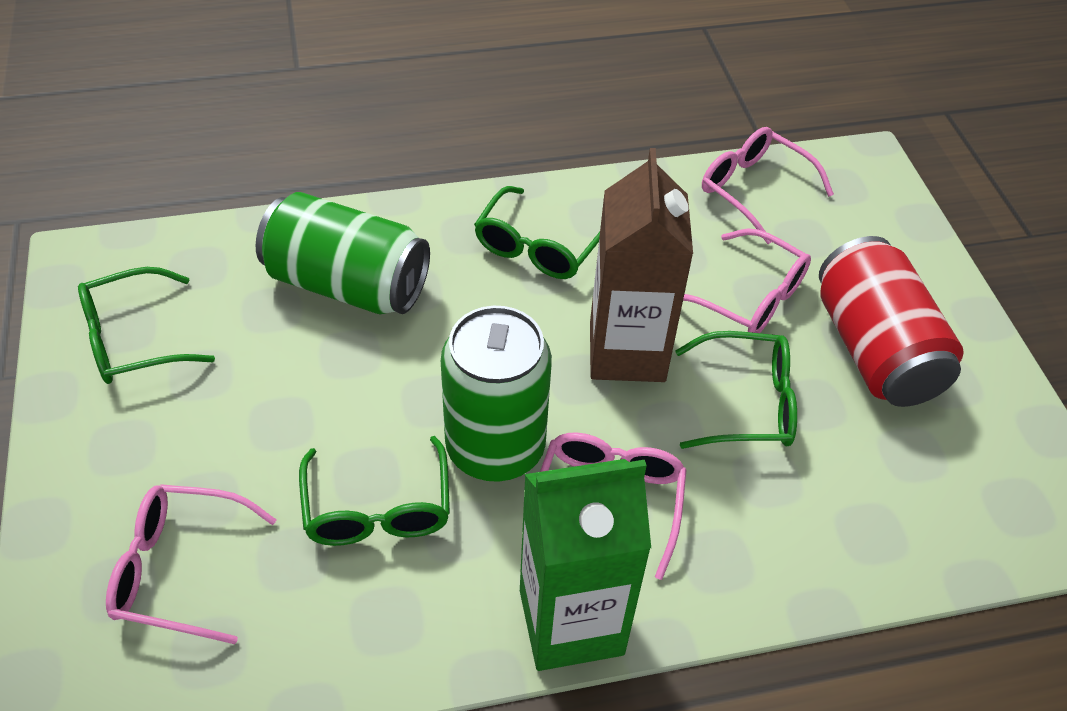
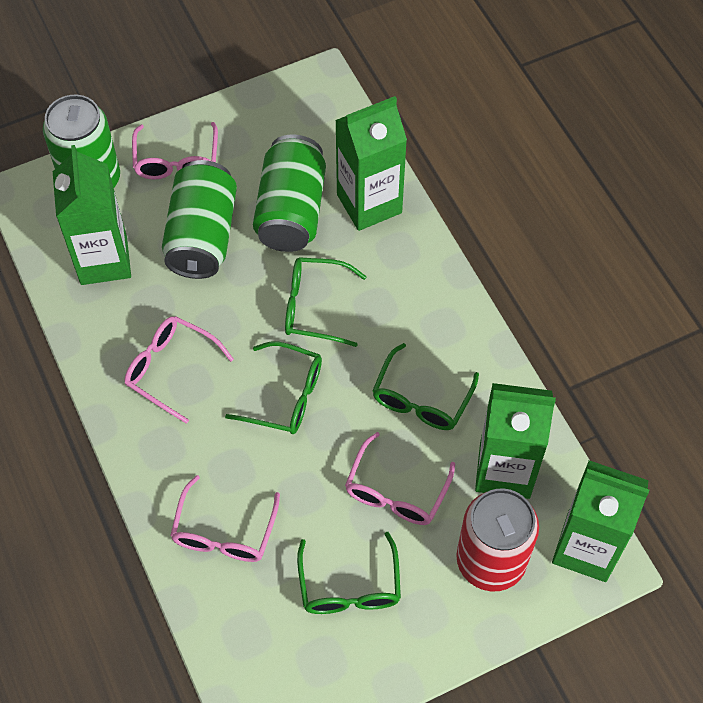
brown carton: [590,148,693,382] = 1 -> none = 0
green can: [256,192,430,314] [441,306,552,482] = 2 -> [43,95,120,188] [162,160,237,279] [253,134,326,252] = 3
green carton: [520,459,651,671] = 1 -> [53,145,131,285] [335,96,407,231] [475,383,556,499] [552,460,649,582] = 4

